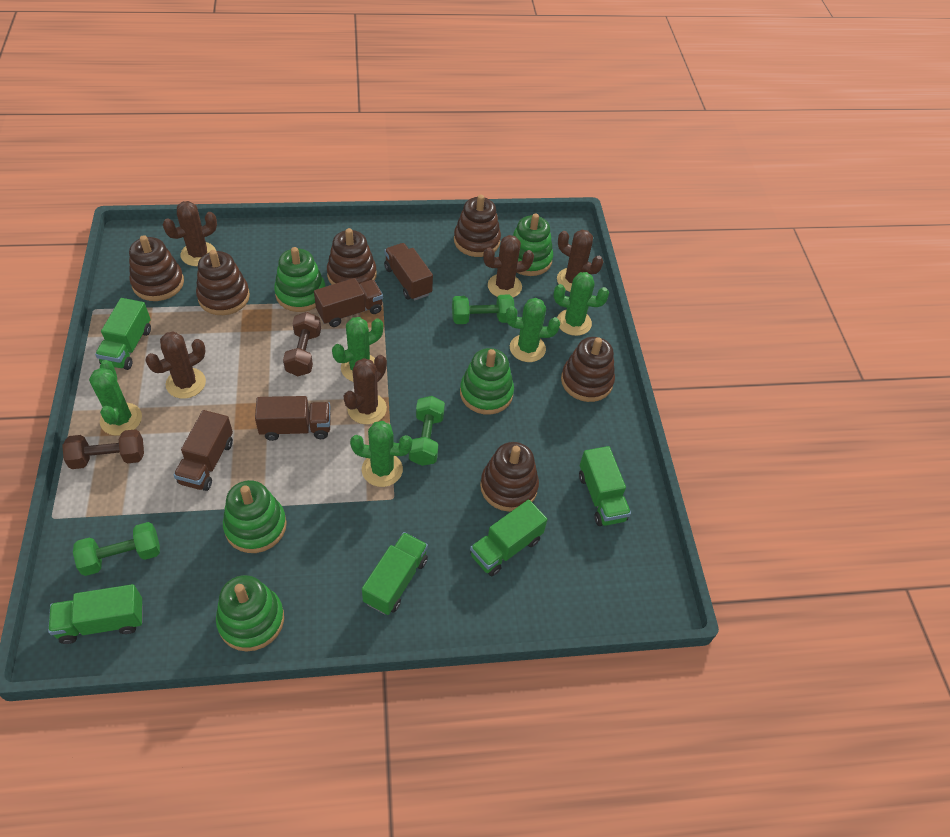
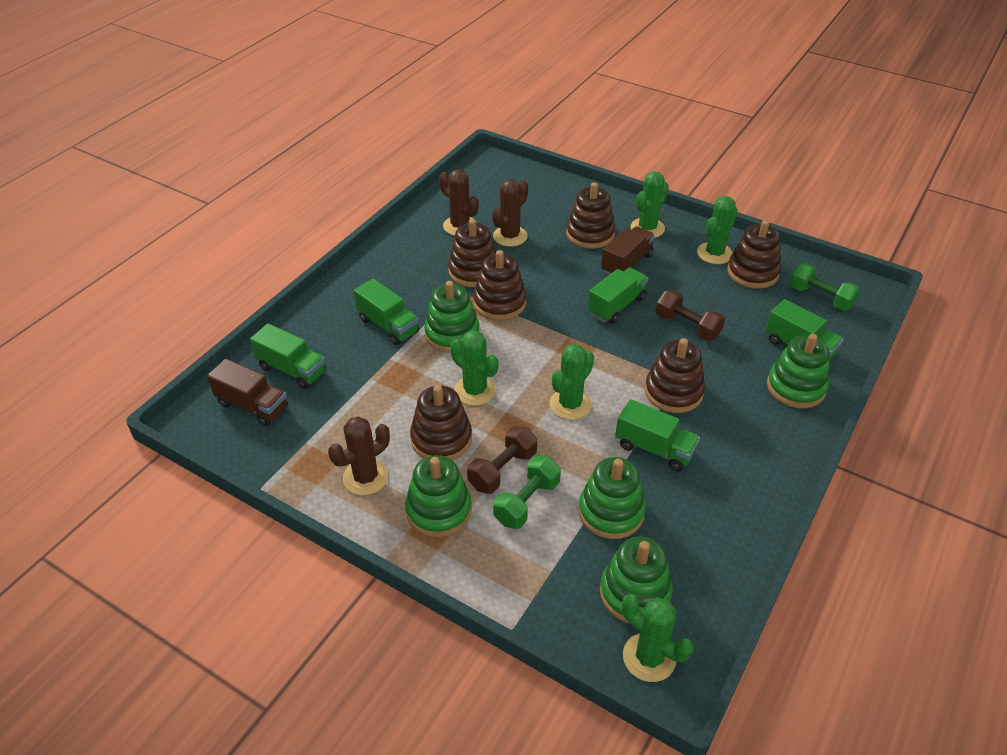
brown cactus: [145,331,206,399] [163,201,217,266] [344,355,387,424] [483,235,534,298] [557,230,603,292] = 5 -> [328,416,390,495] [439,169,479,236] [492,179,528,247] = 3
brown truck: [174,410,233,491] [255,396,331,441] [314,278,383,327] [384,243,433,300] = 4 -> [207,359,288,426] [601,226,655,275] = 2
green dumbbell: [73,522,160,576] [409,396,445,466] [452,295,514,324] = 3 -> [493,455,561,529] [790,263,861,311] = 2

